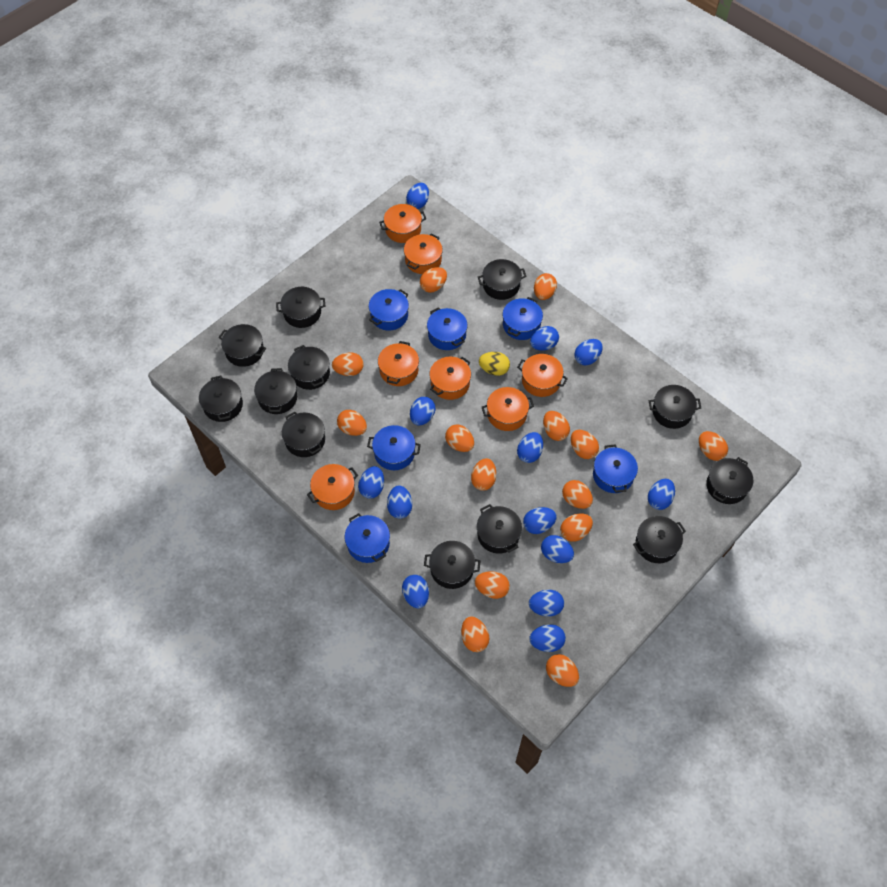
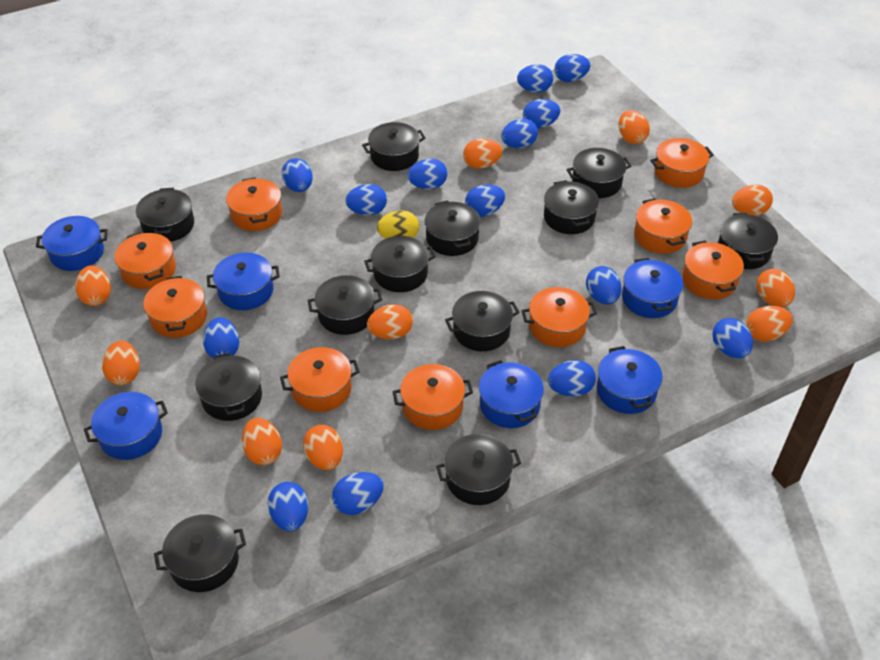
blue egg: [358,466,384,499] [387,485,412,519] [402,575,429,608] [406,183,429,209] [410,397,435,426] [517,432,543,463] [523,507,557,534] [529,590,564,617] [529,624,566,652] [530,326,559,351] [541,535,574,563] [575,339,603,365] [648,479,675,510] = 13 -> [203,317,239,359] [268,482,309,531] [282,158,313,192] [332,472,384,515] [345,184,387,215] [407,158,448,189] [465,184,505,217] [501,118,538,148] [517,64,553,93] [523,99,560,128] [548,360,596,397] [554,54,590,82] [586,266,621,305] [712,318,753,358] = 14
orange egg: [332,352,364,376] [337,410,367,436] [420,267,447,293] [445,424,474,452] [461,616,490,652] [471,458,496,491] [475,571,510,599] [534,273,557,300] [543,411,570,441] [546,654,579,687] [560,514,593,542] [562,480,593,509] [571,430,599,459] [699,431,728,461] = 14 -> [75,265,111,306] [102,341,140,385] [242,418,282,465] [303,425,343,470] [367,304,413,339] [463,138,503,169] [619,110,650,144] [732,184,773,216] [746,306,793,342] [757,269,795,307] = 10
orange pot: [307,464,358,510] [378,341,419,386] [379,204,426,243] [404,234,443,274] [429,357,471,400] [482,387,534,431] [517,354,568,397] = 7 -> [114,232,176,289] [143,276,207,338] [226,177,282,231] [280,347,360,412] [392,364,473,430] [521,287,597,347] [634,198,692,254] [650,138,714,188] [682,240,744,299] = 9

